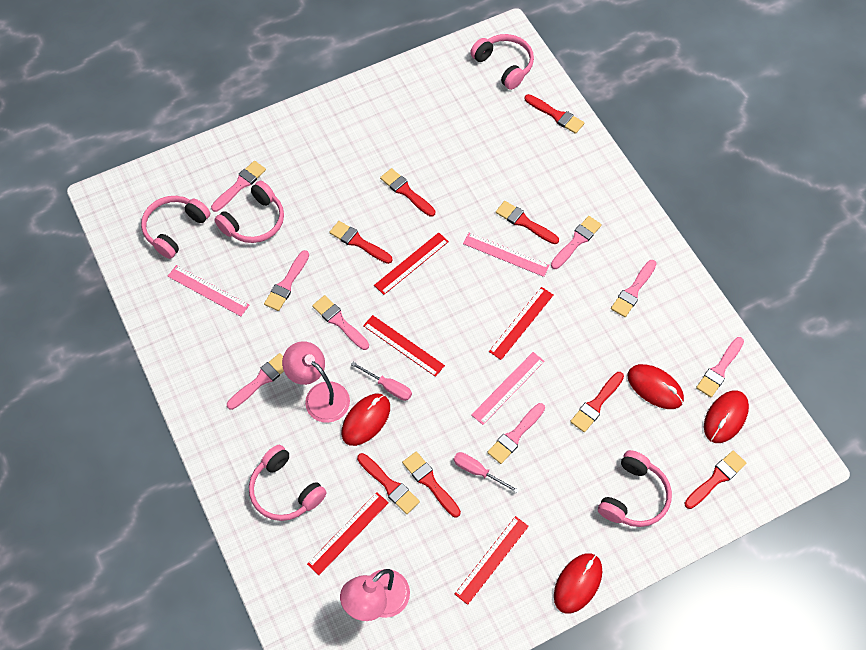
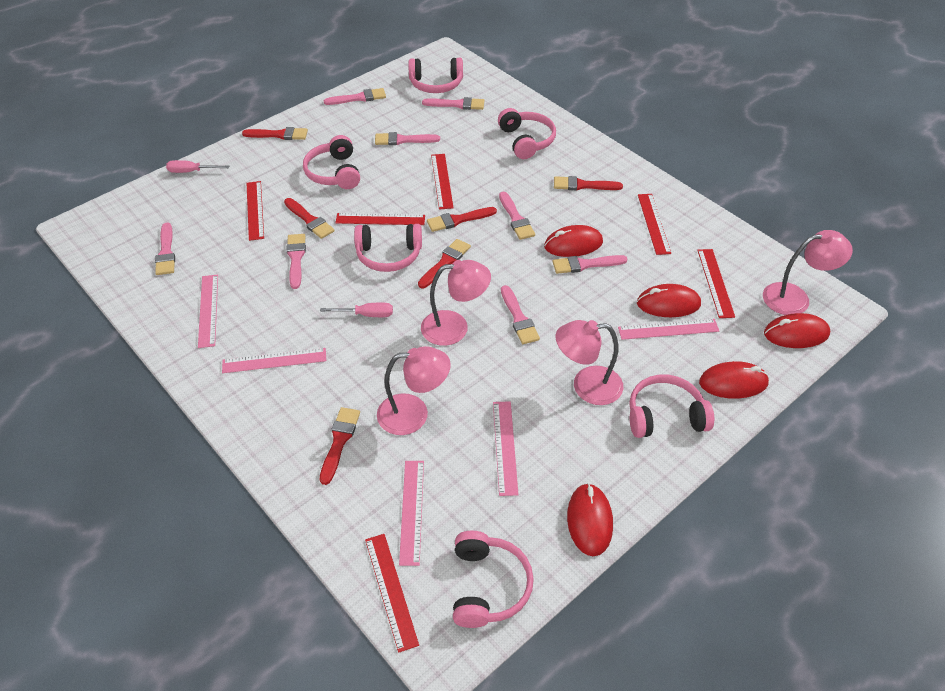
pink headphones: [141,196,210,259] [214,181,284,243] [249,445,327,521] [470,34,534,90] [598,450,672,527] = 5 -> [303,135,360,189] [354,224,422,272] [408,58,463,93] [453,531,534,628] [498,108,556,159] [629,374,714,438] = 6
pink lamp: [282,341,350,423] [340,569,410,621] = 2 -> [377,346,451,435] [421,260,491,346] [556,320,623,405] [763,230,853,315] = 4
pink ruler: [168,265,249,316] [463,232,550,277] [471,352,545,425] = 3 -> [198,275,218,348] [222,348,326,373] [399,461,424,566] [493,401,519,496] [618,319,719,340] = 5
red brush: [329,221,393,264] [357,453,420,514] [380,168,435,217] [402,452,461,517] [496,201,559,244] [525,94,584,134] [570,372,624,432] [684,450,746,509] = 8 -> [242,127,308,140] [284,198,335,239] [320,407,360,485] [418,239,471,289] [427,207,497,232] [554,176,623,191] = 6
red mouse: [341,394,390,446] [554,553,603,614] [628,364,684,409] [704,391,749,443] = 4 -> [544,225,603,257] [567,483,613,556] [637,284,701,317] [699,361,769,399] [764,313,830,348] = 5
red ruler: [307,492,389,575] [363,315,445,377] [374,232,449,295] [455,516,529,605] [489,287,553,360] = 5 -> [247,181,264,241] [335,213,425,225] [365,534,419,653] [431,154,454,210] [638,194,671,255] [697,249,735,318] = 6

